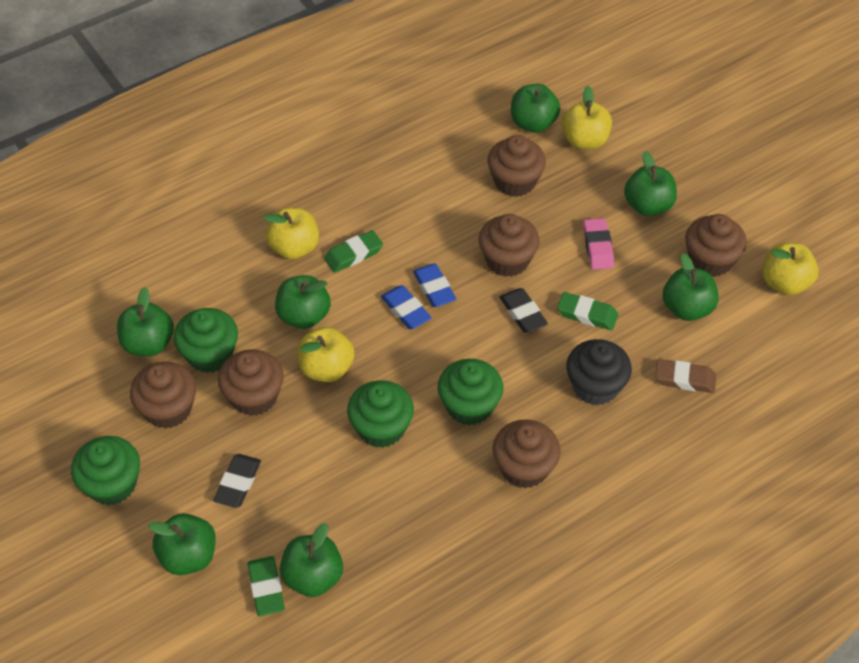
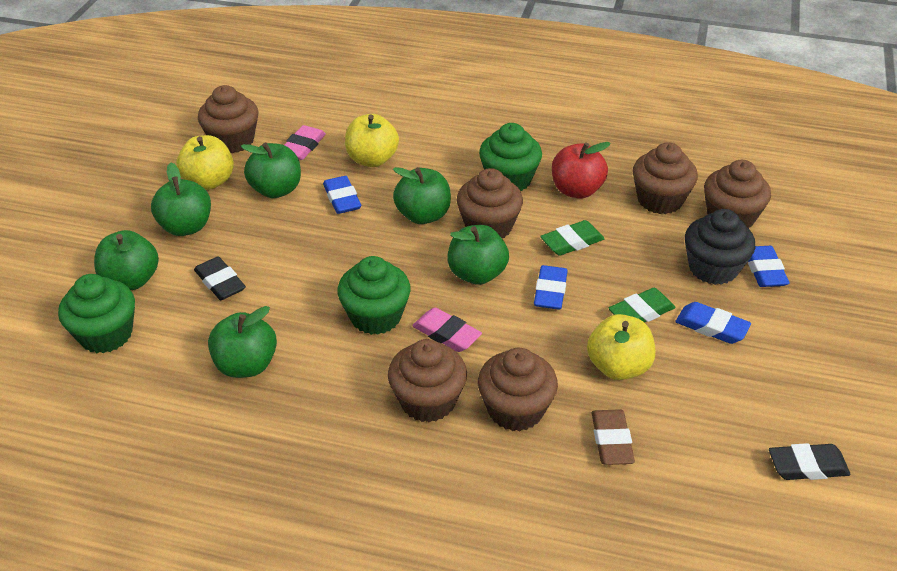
blue eraser: [381,285,432,329] [413,263,456,307] = 2 -> [323,176,361,214] [534,265,568,310] [675,302,751,344] [748,246,789,287] = 4
green apple: [117,287,174,356] [148,513,216,575] [275,275,331,329] [280,523,343,597] [511,84,560,132] [624,151,677,216] [663,253,719,321] = 7 -> [94,230,159,290] [151,162,211,236] [208,306,277,378] [241,143,301,198] [393,167,451,224] [447,225,509,285] = 6
green cupcake: [71,436,140,505] [174,308,238,373] [347,380,414,448] [438,359,503,425] = 4 -> [58,274,135,353] [337,256,411,335] [479,123,542,191] = 3
green eraser: [248,556,285,616] [324,230,383,273] [557,292,618,330] = 3 -> [540,220,605,256] [608,288,676,322] = 2
pink eraser: [583,218,614,270] = 1 -> [284,125,326,160] [412,307,482,352] = 2
red apple: none = 0 -> [552,142,611,199] = 1
yellow apple: [264,208,319,259] [298,327,355,382] [562,86,612,149] [762,243,819,295] = 4 -> [176,135,234,190] [345,114,399,167] [587,314,655,380] = 3

